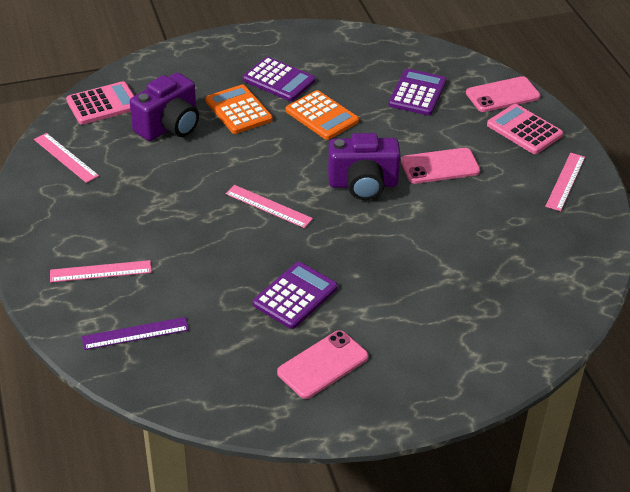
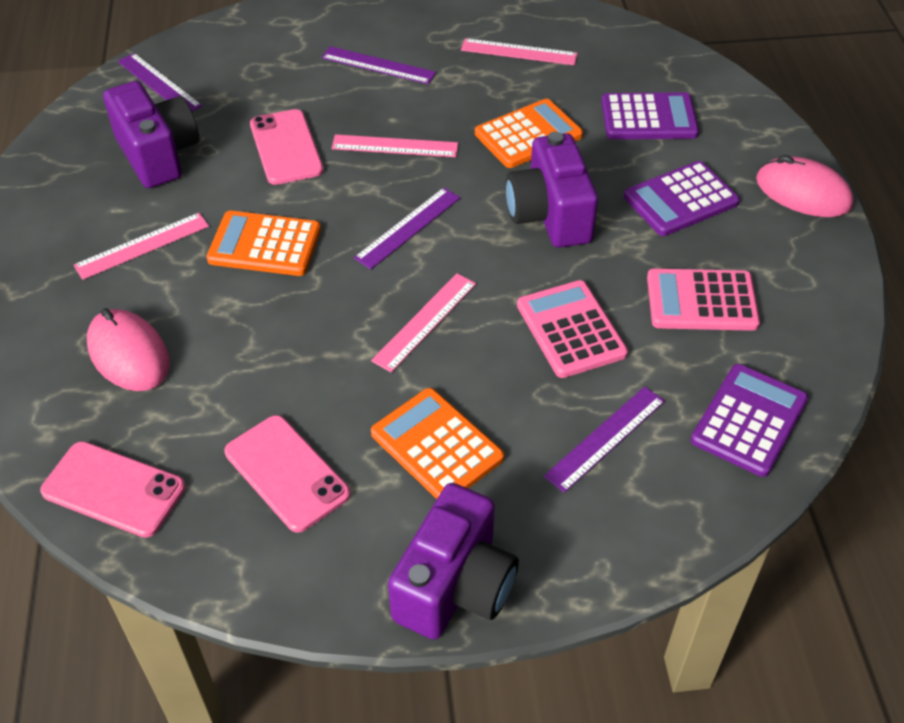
orange calculator: [205,85,273,134] [286,90,359,140] = 2 -> [206,211,321,276] [371,388,504,499] [475,99,583,168] = 3
pink mouse: none = 0 -> [87,308,170,391] [756,155,854,217] = 2
purple camera: [130,73,199,141] [328,133,401,200] = 2 -> [103,81,199,188] [388,483,519,640] [505,131,598,248] = 3
purple ruler: [82,317,189,350] = 1 -> [118,53,202,111] [322,46,436,84] [354,188,460,269] [544,386,665,493] = 4

